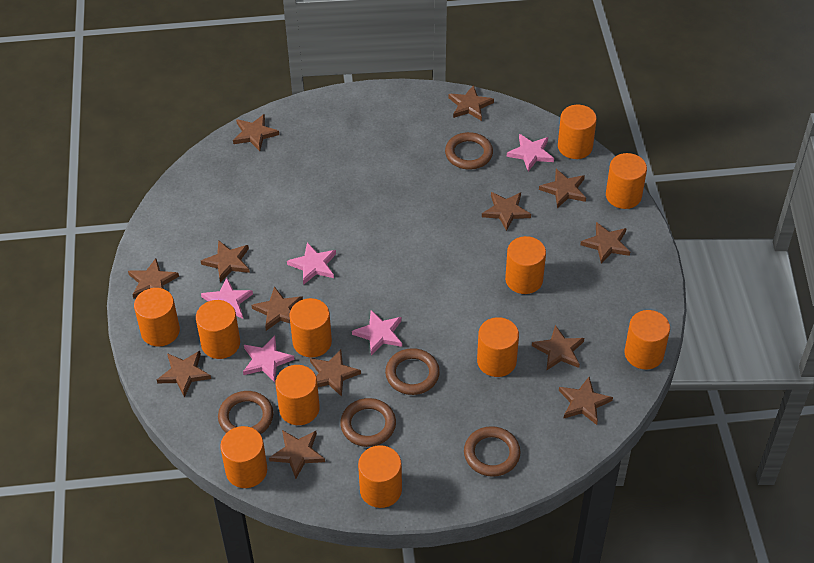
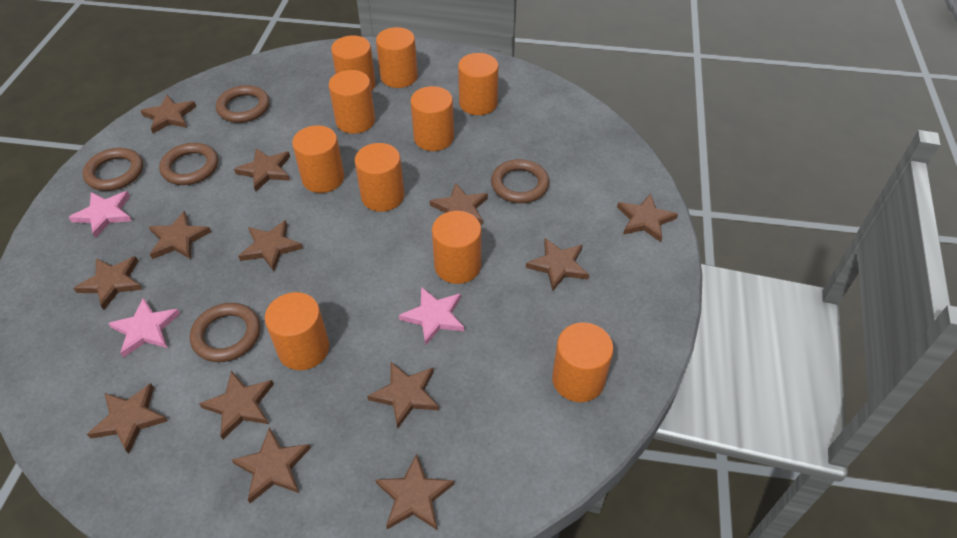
orange cylinder: [134,288,180,347] [196,300,240,359] [220,426,267,488] [275,365,320,425] [290,298,332,358] [358,445,402,508] [477,317,519,377] [505,236,546,294] [558,105,597,159] [606,153,647,209] [625,310,670,370] = 11 -> [265,292,329,370] [292,125,344,193] [329,70,375,134] [331,36,376,91] [355,143,404,212] [376,27,418,88] [410,86,454,151] [432,211,481,284] [458,53,498,115] [552,322,614,402] = 10
pink star: [201,278,253,319] [243,336,295,382] [287,242,336,285] [352,310,402,355] [507,134,554,172] = 5 -> [69,191,132,238] [108,297,180,358] [399,287,464,346] = 3

